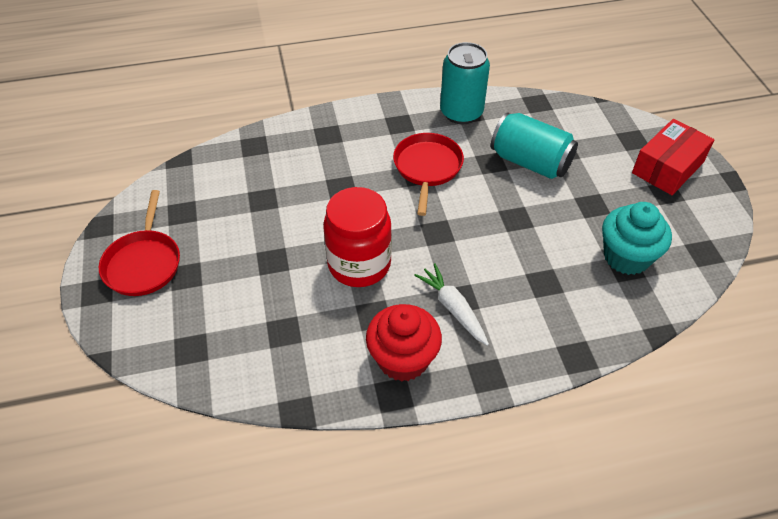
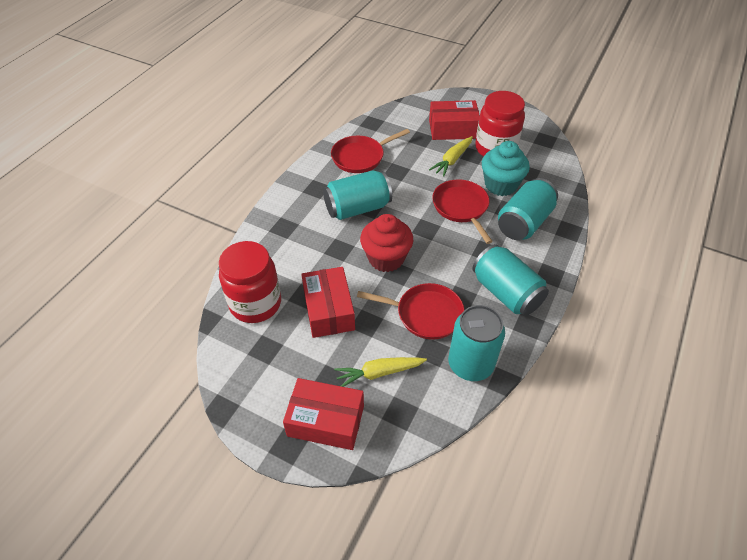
red box: [632,119,714,195] = 1 -> [283,378,364,450] [301,267,355,338] [429,100,480,140] = 3
red jar: [323,187,392,287] = 1 -> [219,241,281,323] [475,91,525,156] = 2
red pan: [99,190,180,296] [393,133,464,216] = 2 -> [331,129,410,173] [357,283,464,340] [432,179,493,244] = 3
turquoise can: [440,42,490,124] [491,112,578,179] = 2 -> [323,170,392,220] [448,305,505,381] [472,244,549,316] [498,178,558,240] = 4
white carrot: [414,263,489,346] = 1 -> none = 0
yellow carrot: none = 0 -> [334,357,427,387] [429,136,473,177] = 2

